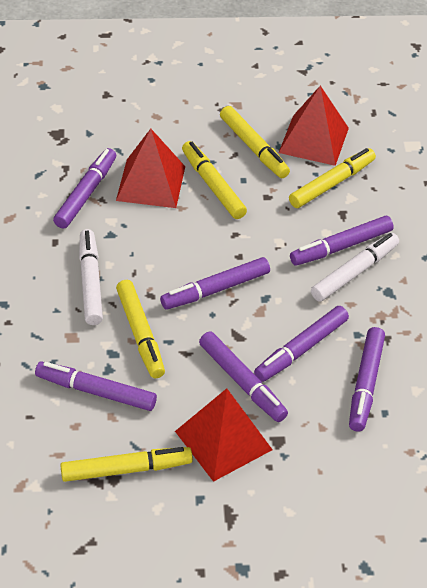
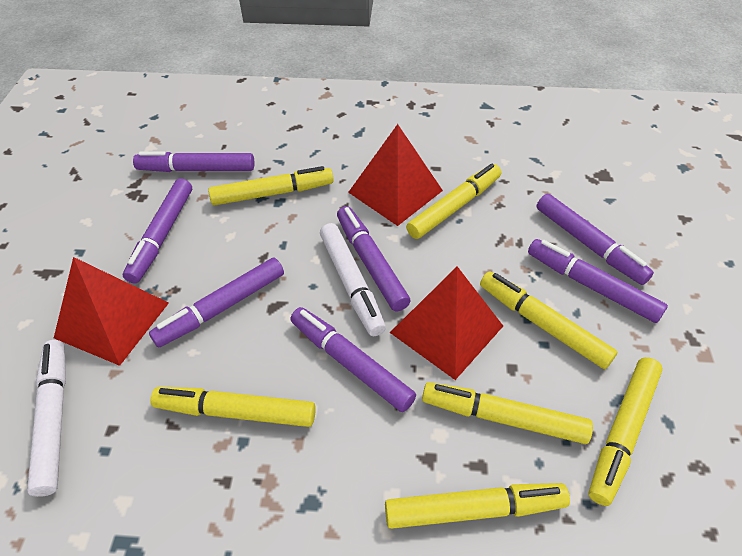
yellow marker: [60,447,193,482] [116,280,165,378] [182,141,247,219] [220,106,290,178] [289,148,376,208] = 5 -> [150,387,316,427] [208,166,334,205] [385,483,570,529] [406,164,501,239] [422,382,593,444] [480,271,617,369] [589,357,663,506] = 7

